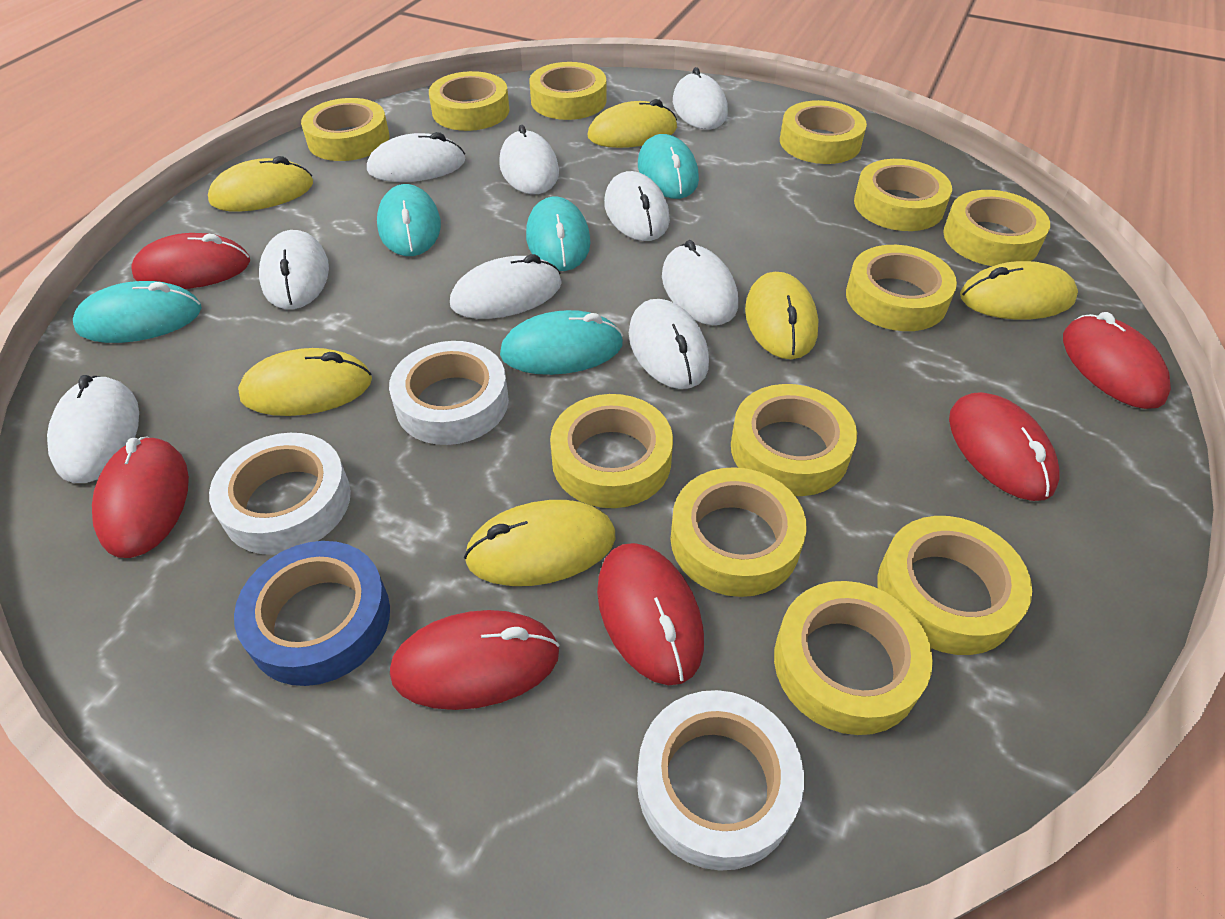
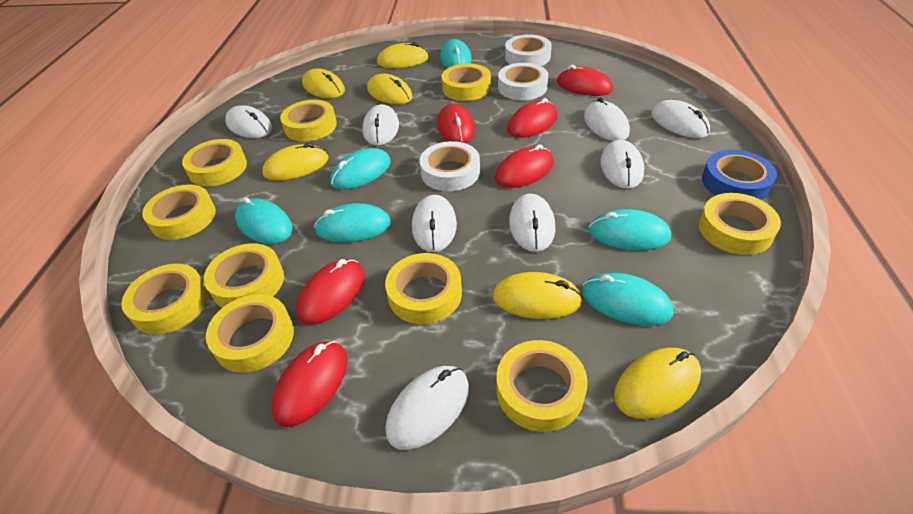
turquoise mouse: [73,281,202,343] [377,184,441,256] [500,310,623,375] [526,196,591,271] [638,134,699,199] = 5 -> [235,197,293,244] [314,203,391,242] [330,148,391,190] [440,39,472,68] [582,273,673,326] [589,209,671,250] = 6
white mouse: [47,375,139,483] [259,230,329,309] [367,132,465,182] [450,254,562,319] [499,125,559,194] [604,171,670,241] [629,299,709,389] [662,240,738,325] [673,67,728,130] = 9 -> [225,105,272,138] [362,104,399,146] [385,366,469,450] [412,195,457,252] [509,193,556,252] [584,97,630,141] [600,140,644,189] [651,100,710,138] = 8
yellow tape: [301,98,390,161] [429,71,509,131] [529,62,606,120] [550,394,673,508] [670,467,807,597] [731,384,857,496] [774,581,933,735] [780,100,867,164] [846,245,957,331] [854,159,952,231] [877,516,1032,655] [943,190,1050,266] = 12 -> [121,264,208,334] [142,184,216,240] [182,139,247,187] [204,243,284,308] [206,294,294,373] [280,100,337,141] [385,253,462,324] [442,63,491,101] [496,340,588,432] [699,193,781,255] = 10

